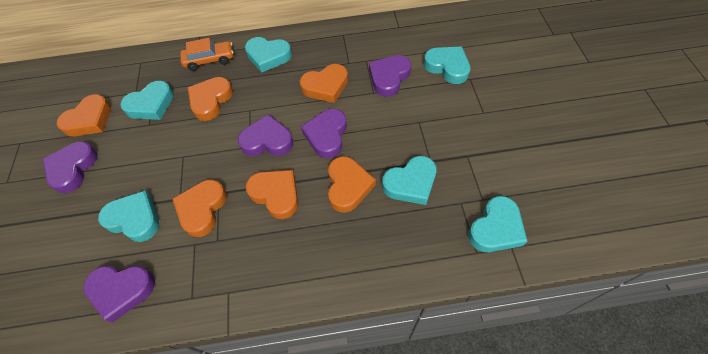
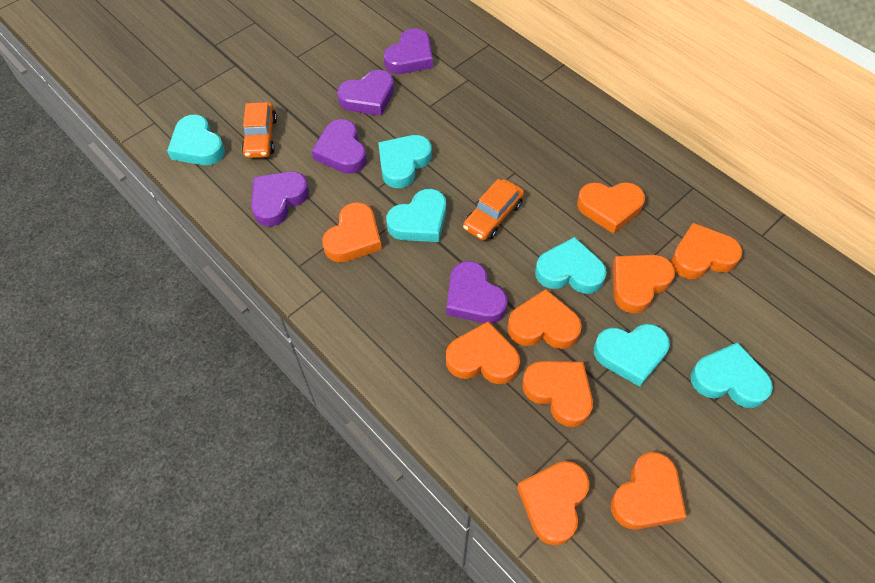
orange car: [180,38,234,71] = 1 -> [241,102,277,158] [463,179,524,240] = 2
orange heart: [57,94,111,137] [173,180,227,237] [188,77,233,121] [245,170,298,219] [300,64,348,103] [328,156,376,213] = 6 -> [322,202,382,262] [446,321,520,384] [507,289,582,349] [517,461,589,546] [522,361,593,427] [577,182,645,234] [611,452,687,530] [613,255,675,313] [671,223,742,279] = 9

